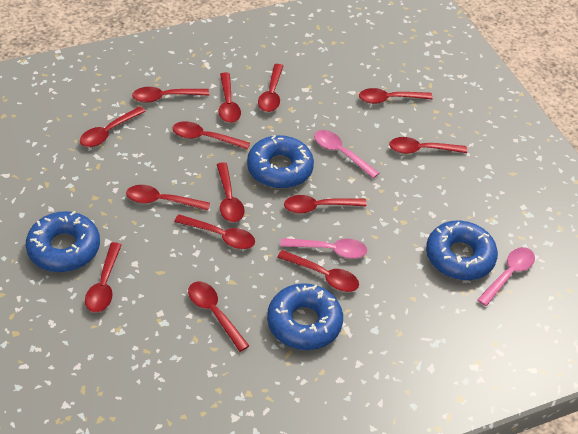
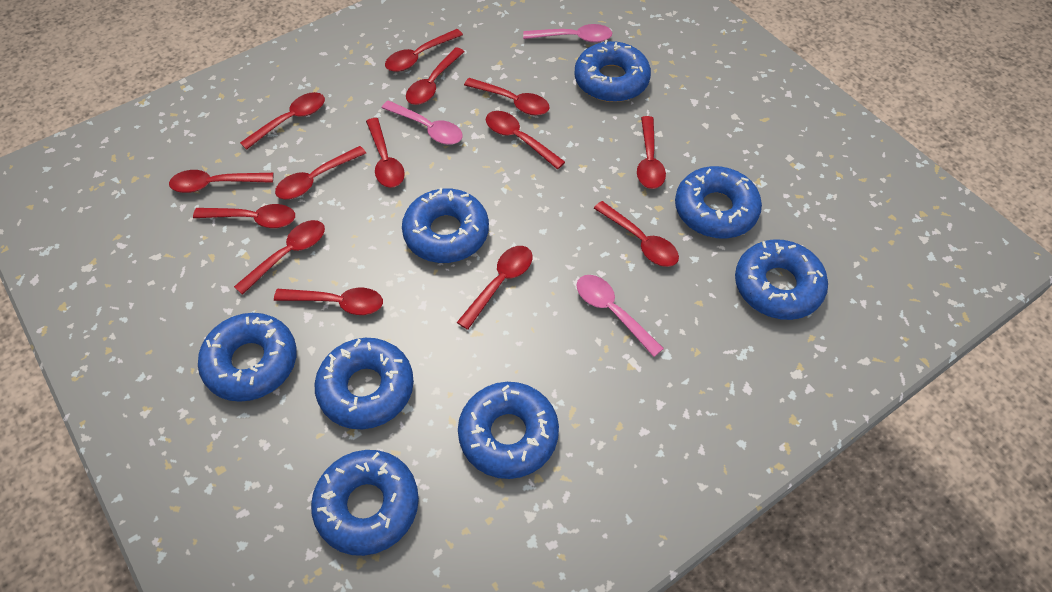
blue donut: [26,211,100,272] [247,135,314,189] [267,283,343,350] [426,221,498,280] = 4 -> [198,313,297,402] [311,450,419,556] [315,338,414,429] [402,188,489,263] [458,382,559,479] [574,40,651,102] [675,166,762,238] [735,239,828,320] = 8

